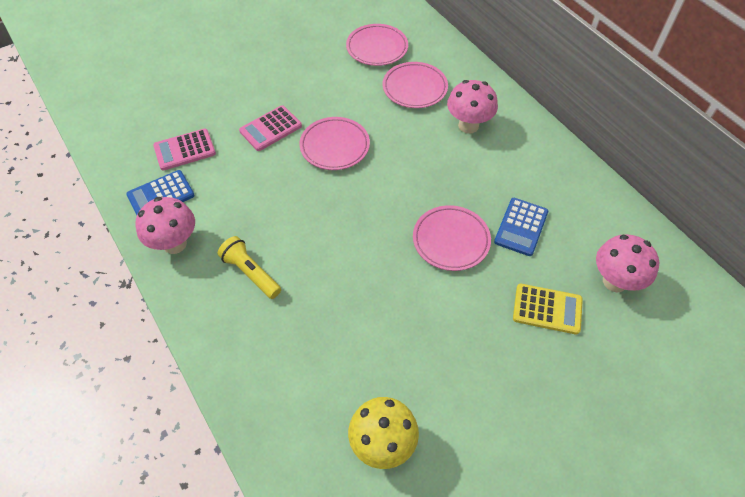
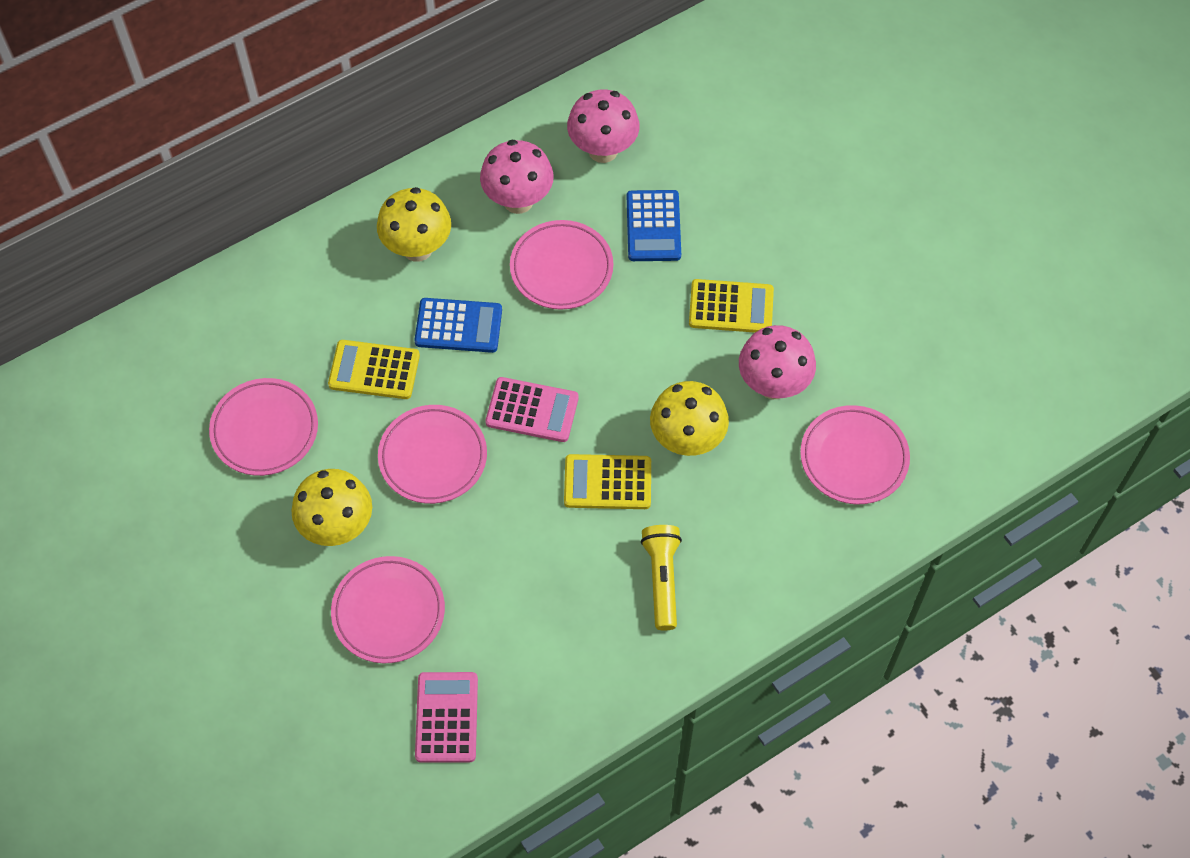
pink plate: [299,117,370,170] [346,24,408,66] [383,62,448,108] [413,205,491,271] = 4 -> [209,378,318,476] [331,556,445,663] [378,405,487,504] [510,220,613,310] [800,405,910,504] = 5
yellow calculator: [513,284,583,335] = 1 -> [328,340,420,399] [564,454,651,509] [689,279,774,333] = 3
yellow mushroom: [348,397,419,469] = 1 -> [291,469,372,546] [377,187,451,262] [650,381,729,456] = 3

